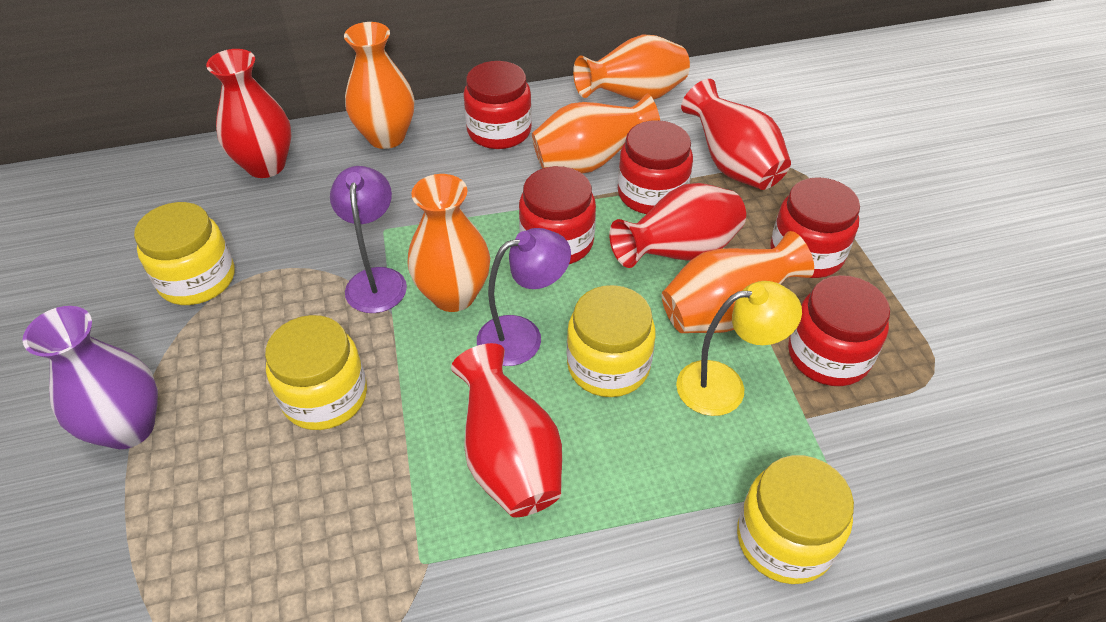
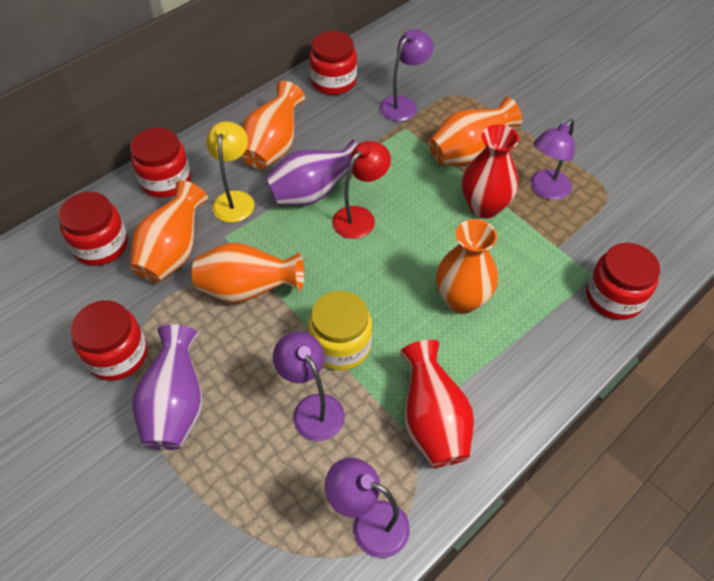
purple lamp: [330,166,407,313] [477,228,571,366] = 2 -> [273,331,345,441] [325,457,410,558] [380,29,434,121] [530,119,575,200] = 4
purple vase: [23,306,158,449] = 1 -> [132,324,202,450] [266,139,357,206] = 2
red lamp: none = 0 -> [332,141,391,239] = 1
red vase: [206,49,292,178] [451,343,562,517] [609,183,746,268] [681,79,791,190] = 4 -> [400,340,474,467] [462,124,519,218] = 2
yellow jar: [134,202,235,305] [265,315,367,430] [567,285,656,397] [737,455,854,584] = 4 -> [308,290,372,370] = 1

